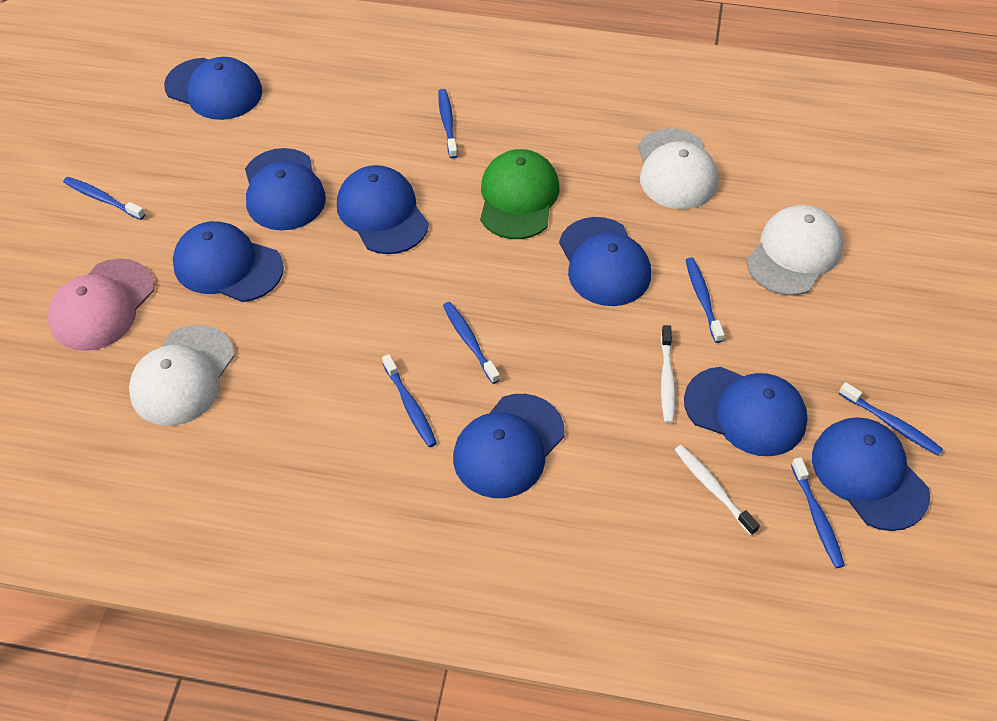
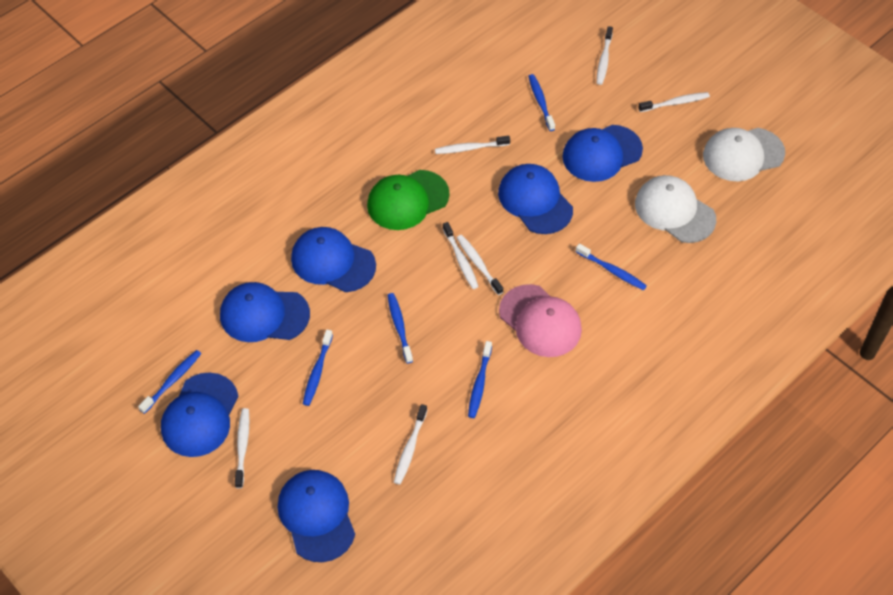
blue cap: [164,57,262,120] [173,221,284,302] [245,148,326,230] [337,165,429,254] [453,394,564,498] [559,217,651,306] [684,367,808,456] [812,417,930,531] = 8 -> [161,373,239,457] [220,282,310,342] [278,470,355,562] [291,227,376,292] [498,164,573,234] [562,125,643,182] = 6
blue toothbrush: [63,177,145,220] [382,354,437,447] [438,89,458,159] [443,302,500,384] [686,257,725,343] [791,457,845,568] [839,382,943,456] = 7 -> [138,350,201,414] [303,329,333,406] [388,293,413,363] [468,341,492,418] [528,74,555,131] [576,244,647,290] = 6
white cap: [129,325,235,426] [638,128,719,209] [746,205,844,296] = 3 -> [635,175,716,243] [703,128,785,181] = 2
white toothbrush: [661,325,676,424] [675,445,760,535] = 2 -> [235,408,249,488] [394,404,427,484] [435,136,510,154] [443,222,479,289] [457,235,503,295] [597,26,613,85] [638,92,710,112] = 7

